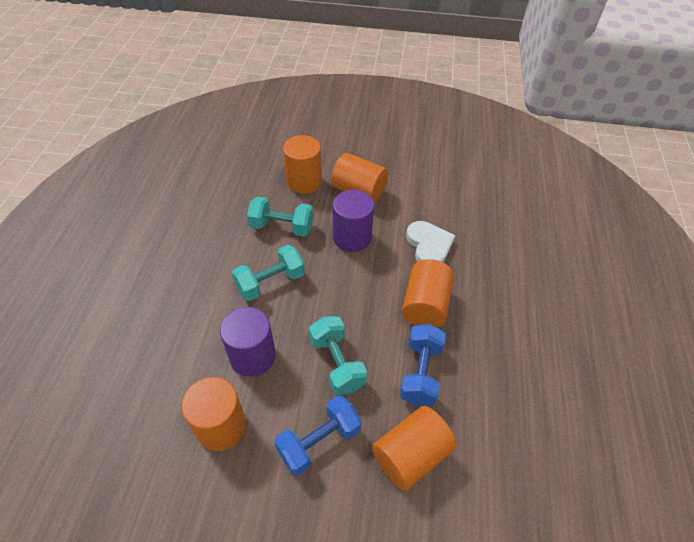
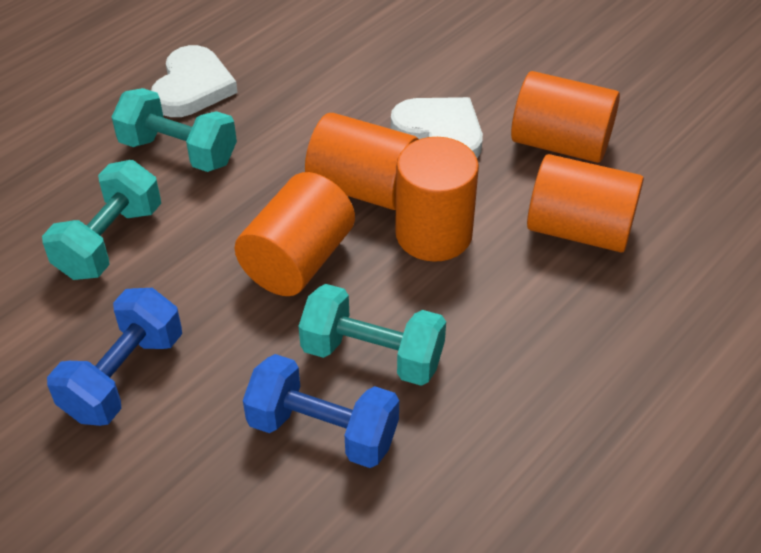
purple cylinder: [220,307,276,377] [333,190,374,252] = 2 -> none = 0
white heart: [406,221,455,263] = 1 -> [151,45,238,117] [391,97,483,158] = 2

